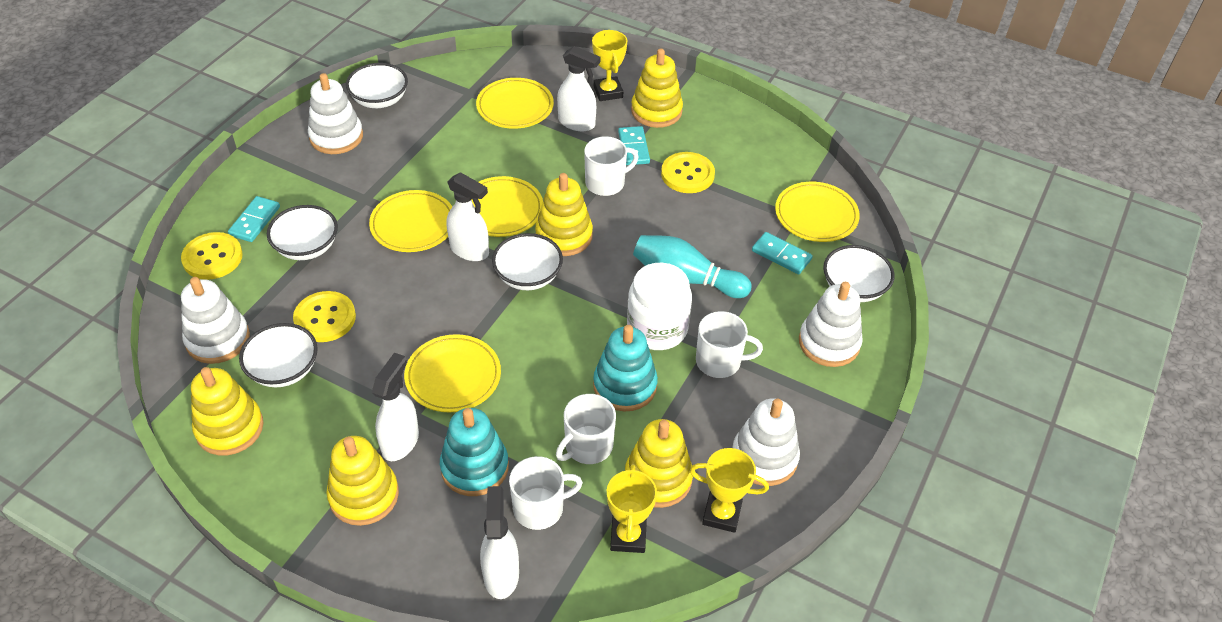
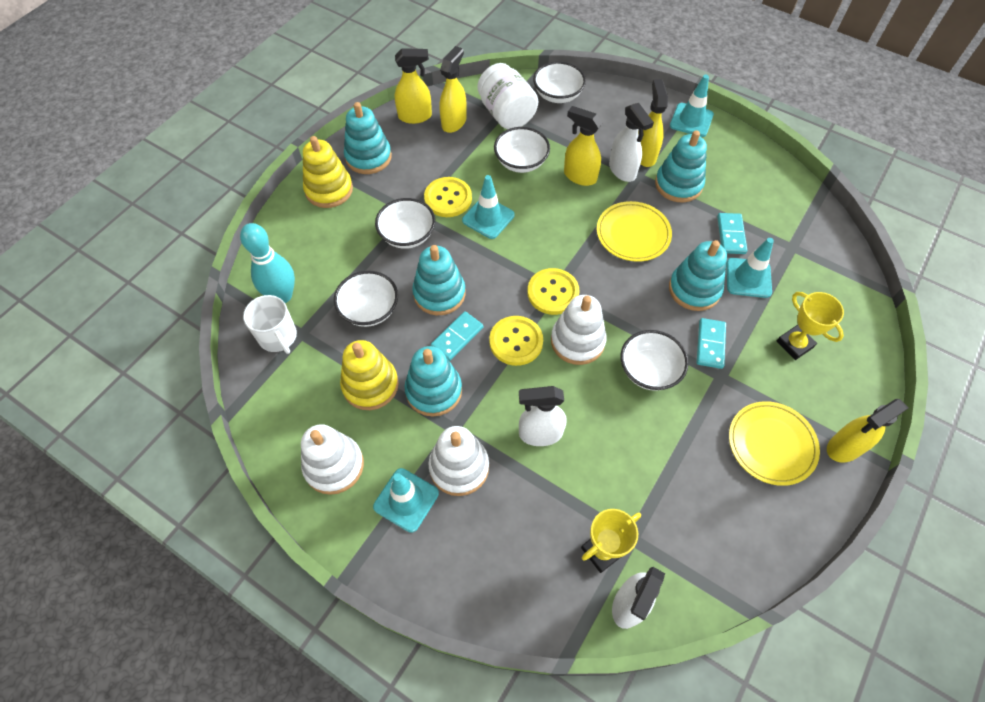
turquoise stacking toy: [440,408,509,496] [593,325,658,411] = 2 -> [344,102,392,174] [404,346,462,416] [412,245,465,315] [655,130,707,203] [669,240,727,311] = 5
turquoise traffic cone: none = 0 -> [373,468,439,533] [462,175,515,239] [670,75,714,137] [726,238,774,298] = 4
white mug: [509,456,583,530] [556,394,616,464] [584,136,639,196] [696,311,763,378] = 4 -> [243,295,297,354] = 1
white spray bottle: [372,353,419,461] [446,172,489,261] [480,486,519,599] [557,46,600,131] = 4 -> [519,386,566,446] [609,103,654,182] [612,567,665,629] = 3
white stacking toy: [181,277,250,364] [308,73,363,154] [732,399,800,486] [799,282,863,367] = 4 -> [301,424,364,495] [428,426,489,496] [551,295,607,365] = 3
yellow plate: [369,190,452,252] [404,334,501,413] [472,176,543,237] [476,78,554,129] [775,182,860,242] = 5 -> [597,201,672,262] [729,401,820,486] = 2
yellow spray bottle: none = 0 -> [395,48,432,124] [439,46,467,133] [564,106,602,186] [638,79,668,167] [827,399,908,462] = 5
yellow stacking toy: [191,367,263,455] [326,436,399,526] [535,173,593,256] [625,419,693,508] [631,48,683,128] = 5 -> [303,136,353,208] [340,340,399,410] = 2
yellow trophy: [592,30,628,101] [607,464,657,553] [690,448,769,533] = 3 -> [581,509,641,573] [776,292,844,360] = 2

